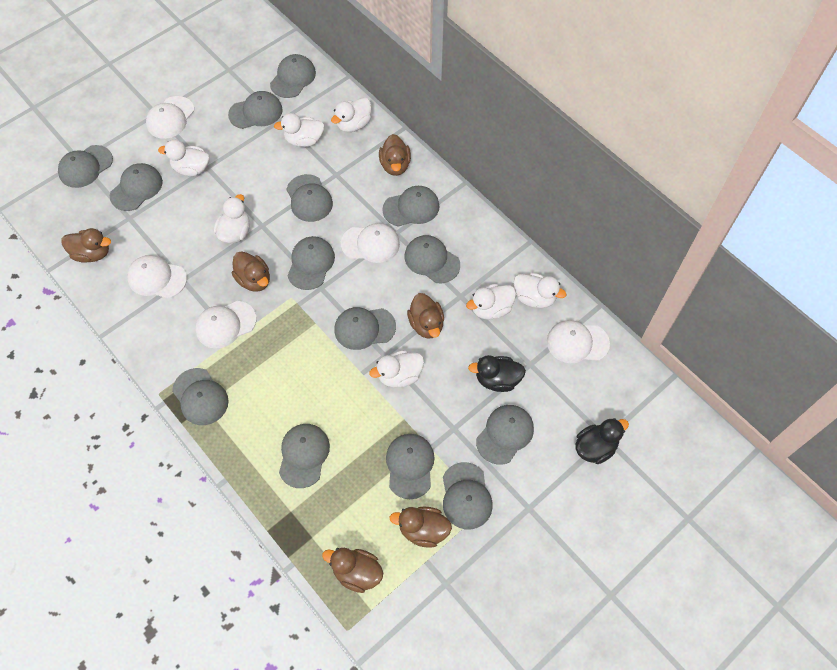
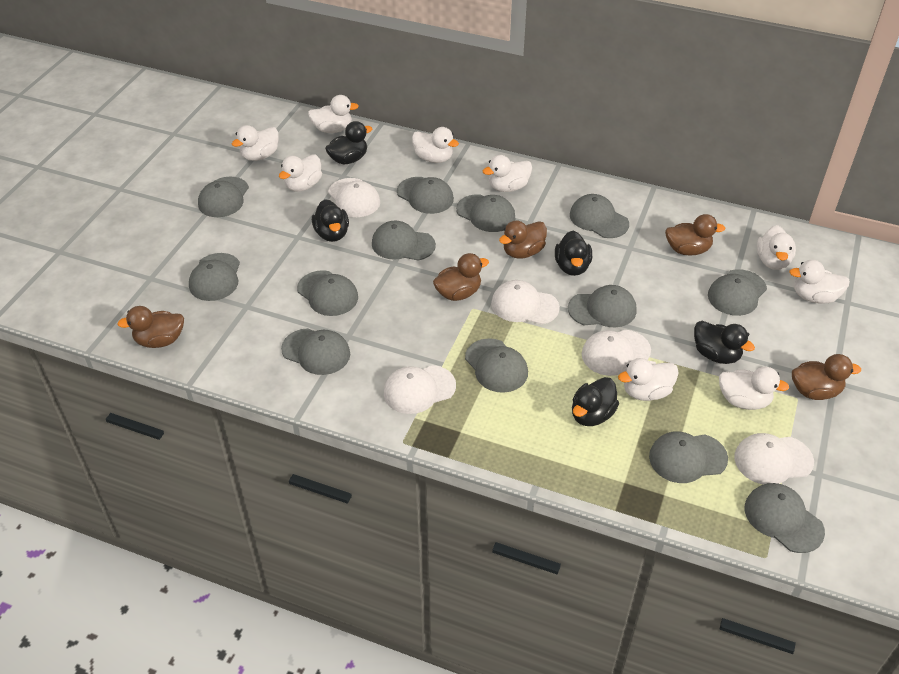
black duck: [468,355,526,392] [575,418,629,464] = 2 -> [312,199,349,242] [325,121,372,164] [555,231,592,276] [572,377,619,426] [694,321,755,364] = 5
brown duck: [61,228,111,263] [232,251,270,292] [322,548,383,593] [379,134,411,176] [389,507,452,548] [407,293,444,339] = 6 -> [117,306,184,348] [433,253,489,301] [499,220,547,259] [665,214,725,255] [792,354,861,400] = 5
grey cap: [58,145,113,188] [110,163,163,211] [172,368,229,425] [228,91,283,129] [270,54,316,98] [279,424,330,488] [287,174,333,222] [287,236,335,290] [334,307,396,350] [382,186,439,227] [386,434,435,499] [404,235,460,283] [443,462,493,529] [476,405,534,465] = 14 -> [189,253,240,301] [198,177,249,217] [281,328,350,375] [297,270,358,316] [372,221,436,261] [397,177,454,214] [456,194,515,232] [465,338,528,393] [568,285,637,327] [570,194,629,238] [649,431,728,483] [708,269,767,316] [745,483,825,553] = 13
white duck: [158,140,210,176] [214,194,250,243] [274,113,324,147] [331,97,371,132] [369,350,424,388] [466,284,516,320] [514,273,566,308] = 7 -> [232,125,279,161] [279,154,322,192] [308,95,359,133] [412,127,459,163] [483,155,532,192] [618,358,679,401] [719,367,789,410] [757,225,796,270] [789,260,850,303] = 9

